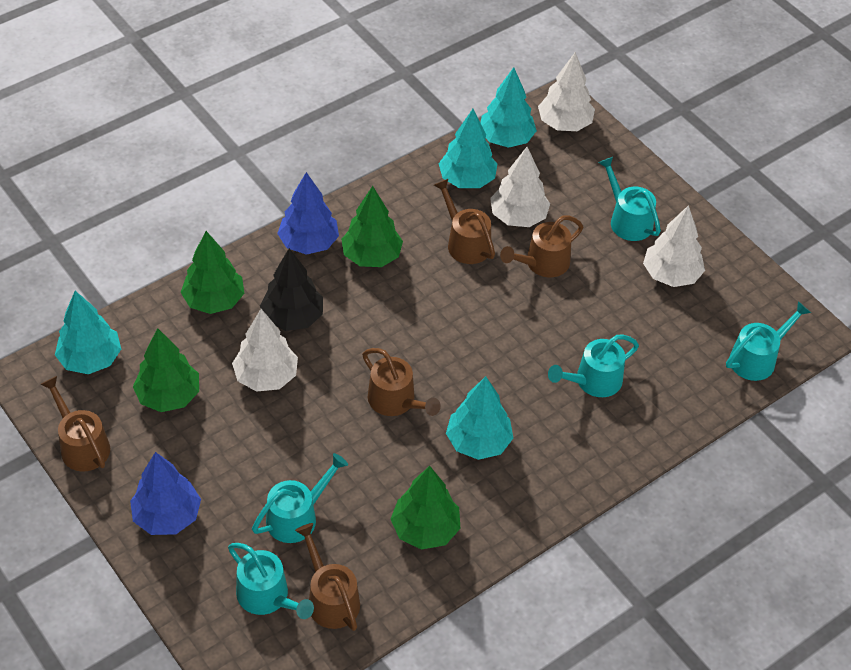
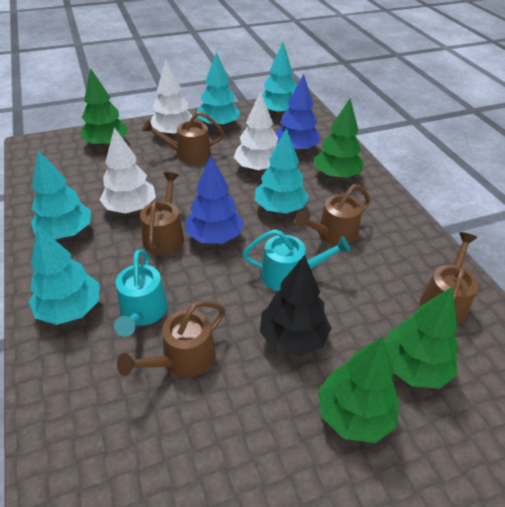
turquoise tree: [55,291,121,374] [439,109,497,188] [446,376,513,460] [480,67,537,148] = 4 -> [29,225,100,325] [31,150,91,239] [197,52,241,127] [255,128,309,213] [262,43,297,115] = 5
turquoise watering can: [228,543,314,619] [252,453,348,543] [548,334,639,397] [598,157,661,241] [726,301,811,381] = 5 -> [114,249,168,337] [242,229,351,291] = 2
white tree: [232,309,298,392] [490,147,550,227] [538,52,595,131] [643,205,705,287] = 4 -> [99,127,156,213] [151,60,195,137] [233,91,278,172] = 3

